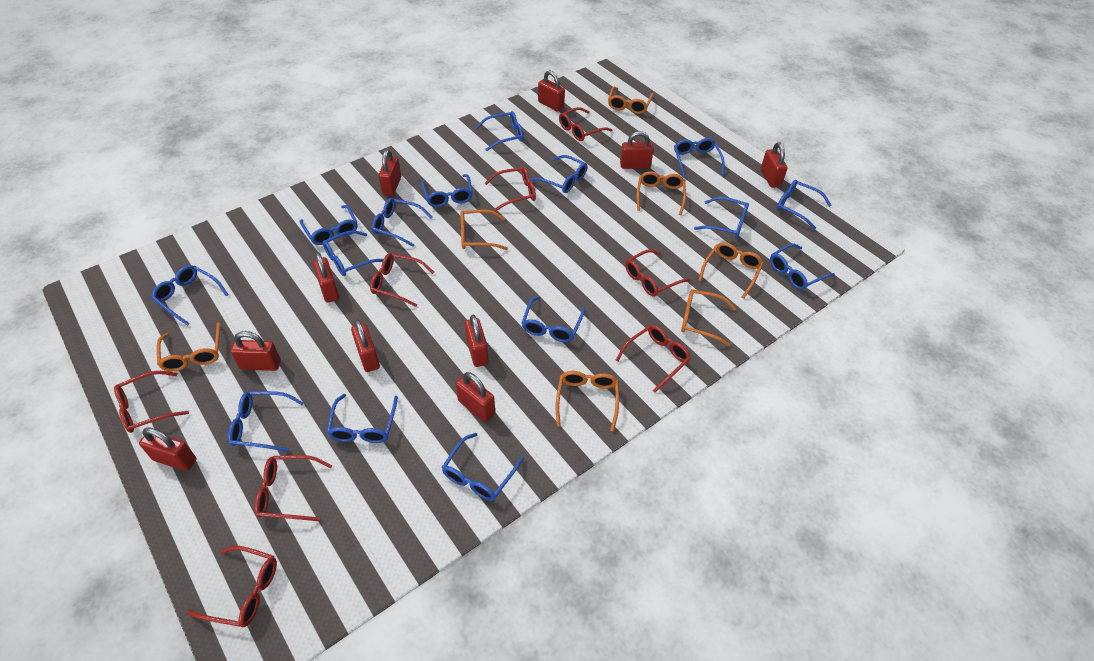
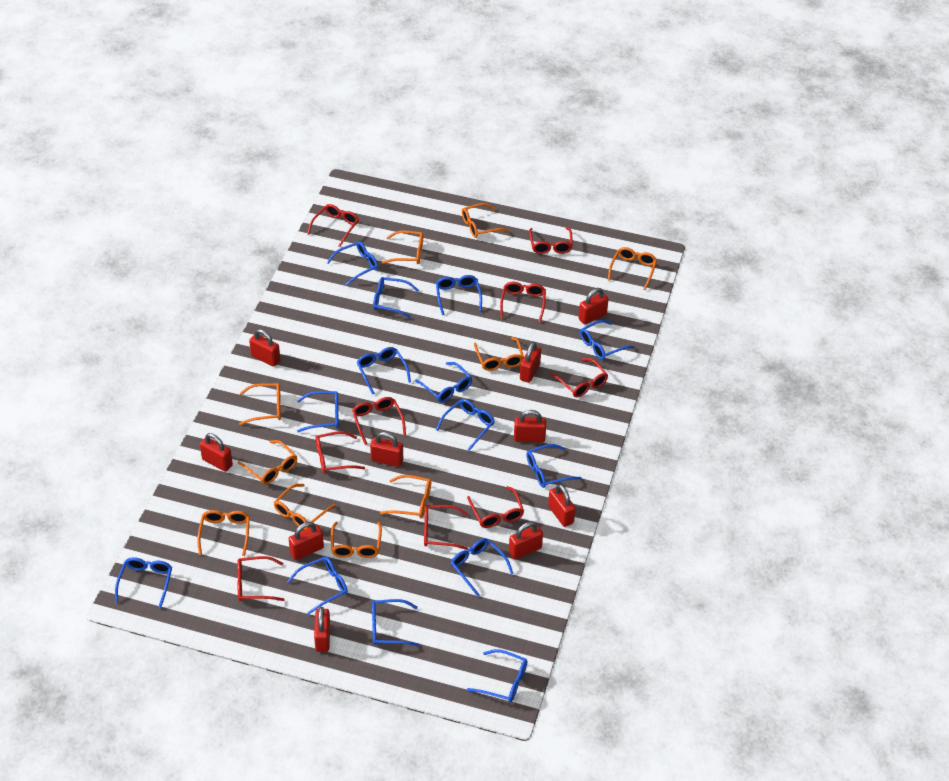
blue glasses: [151,265,229,326] [228,391,304,452] [300,205,357,245] [323,230,383,276] [327,394,398,443] [372,198,432,247] [421,174,473,207] [442,433,524,501] [476,111,523,151] [522,296,585,342] [530,155,588,193] [674,138,725,178] [694,197,749,238] [770,244,835,290] [776,180,831,230] = 15 -> [115,557,172,609] [287,557,348,615] [297,391,339,432] [327,241,378,286] [357,347,411,395] [372,599,419,646] [373,277,419,318] [415,362,472,402] [436,275,482,315] [436,399,495,451] [451,538,514,597] [467,649,527,702] [526,444,582,488] [580,320,635,360] = 14
orange glasses: [157,322,220,371] [460,210,508,250] [556,371,619,431] [608,86,653,114] [637,171,686,215] [681,289,736,346] [699,242,763,299] = 7 -> [197,510,250,556] [238,440,297,485] [239,383,281,425] [274,484,336,530] [331,521,382,558] [380,475,431,518] [382,230,423,264] [462,203,510,238] [474,337,524,371] [608,247,657,290] = 10
red glasses: [114,371,189,433] [187,546,277,627] [255,455,332,521] [370,253,434,307] [485,167,536,211] [559,107,612,141] [616,325,691,392] [625,249,690,297] = 8 -> [237,556,285,601] [307,204,359,247] [315,431,365,473] [352,397,406,445] [424,505,468,550] [467,486,524,528] [500,282,546,322] [529,227,573,254] [551,358,608,397] = 9

